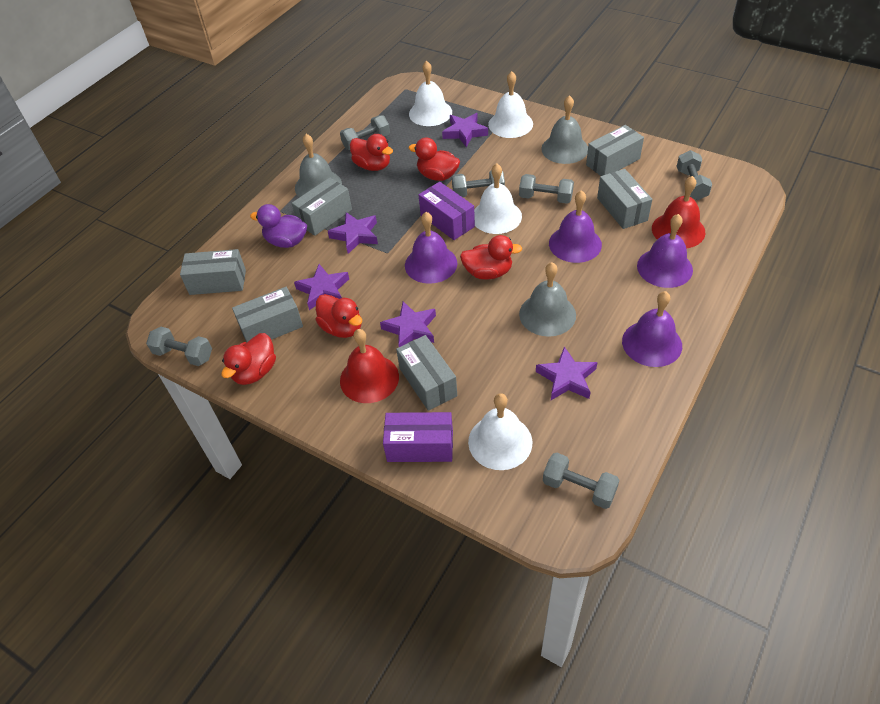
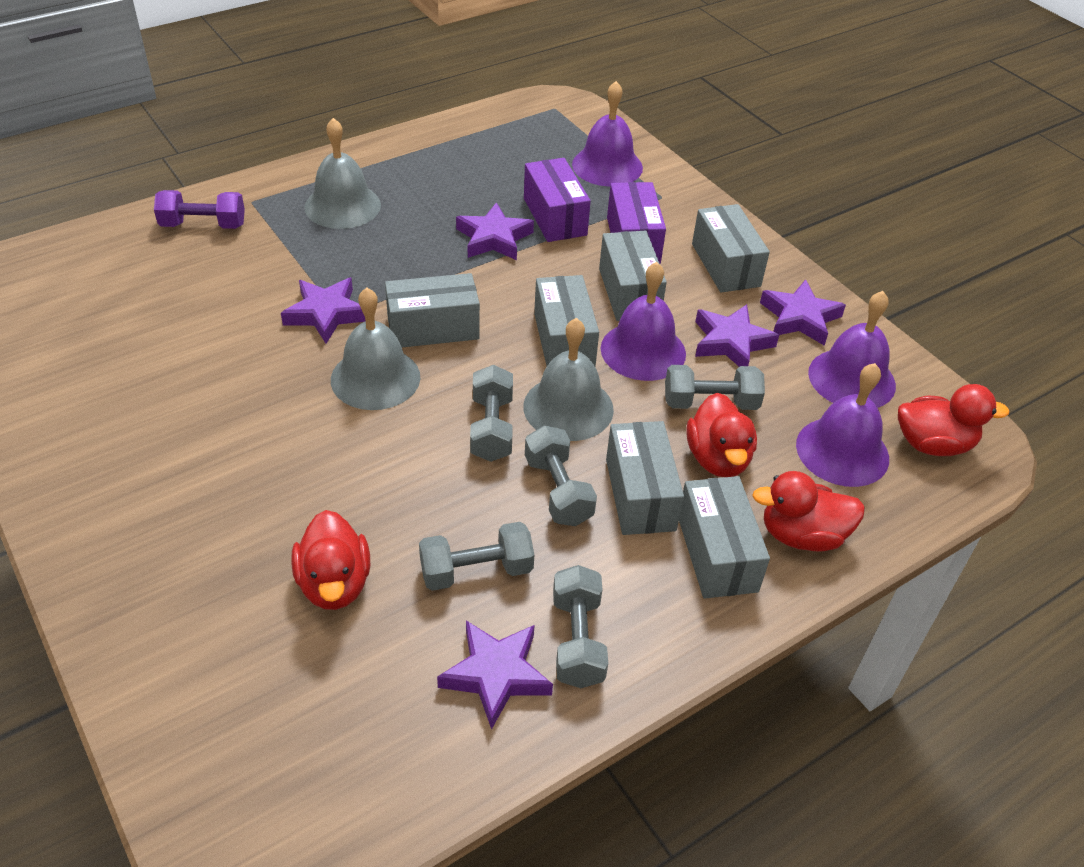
grey dumbbell: [146,327,212,366] [340,115,390,150] [452,171,505,197] [519,174,574,204] [543,453,619,509] [677,150,712,200] = 6 -> [419,522,534,591] [470,365,513,462] [525,425,597,526] [553,565,608,688] [665,365,765,410] = 5
purple duck: [250,204,307,248] = 1 -> none = 0
purple dumbbell: none = 0 -> [154,190,245,229] = 1
red bell: [340,329,399,403] [652,176,705,248] = 2 -> none = 0
red duck: [221,333,276,385] [315,294,362,338] [350,134,393,171] [408,138,460,181] [460,235,522,280] = 5 -> [291,510,370,610] [686,393,757,477] [752,471,865,552] [898,384,1009,456] = 4
white bell: [409,61,452,126] [468,393,532,470] [474,163,522,234] [488,71,533,138] = 4 -> none = 0

